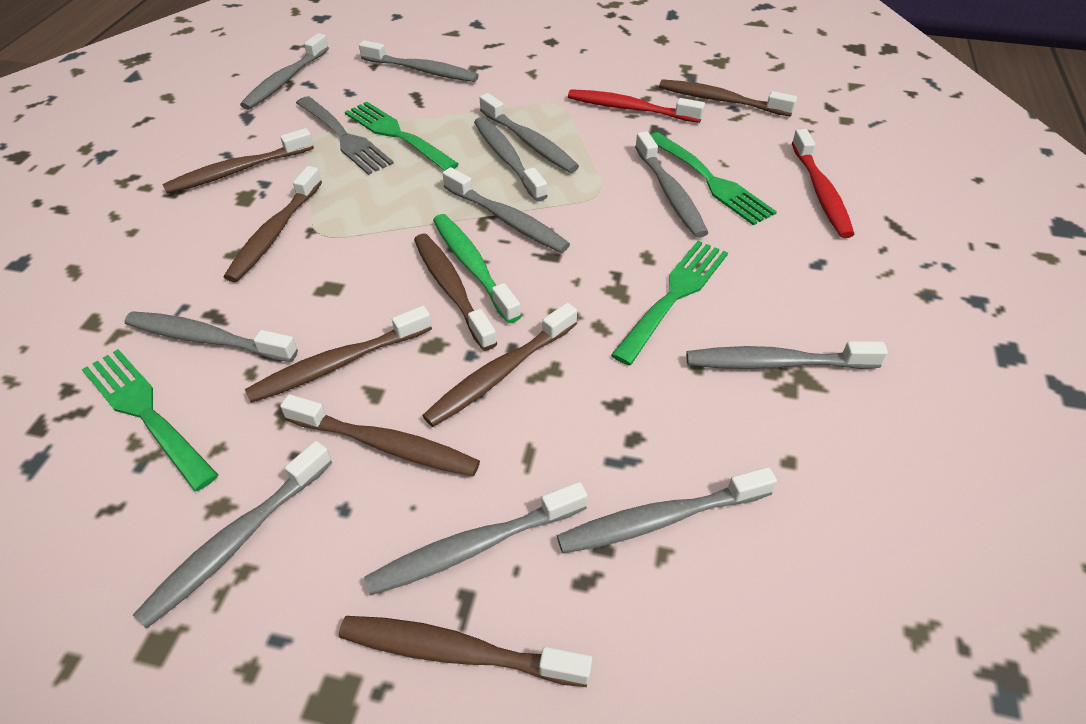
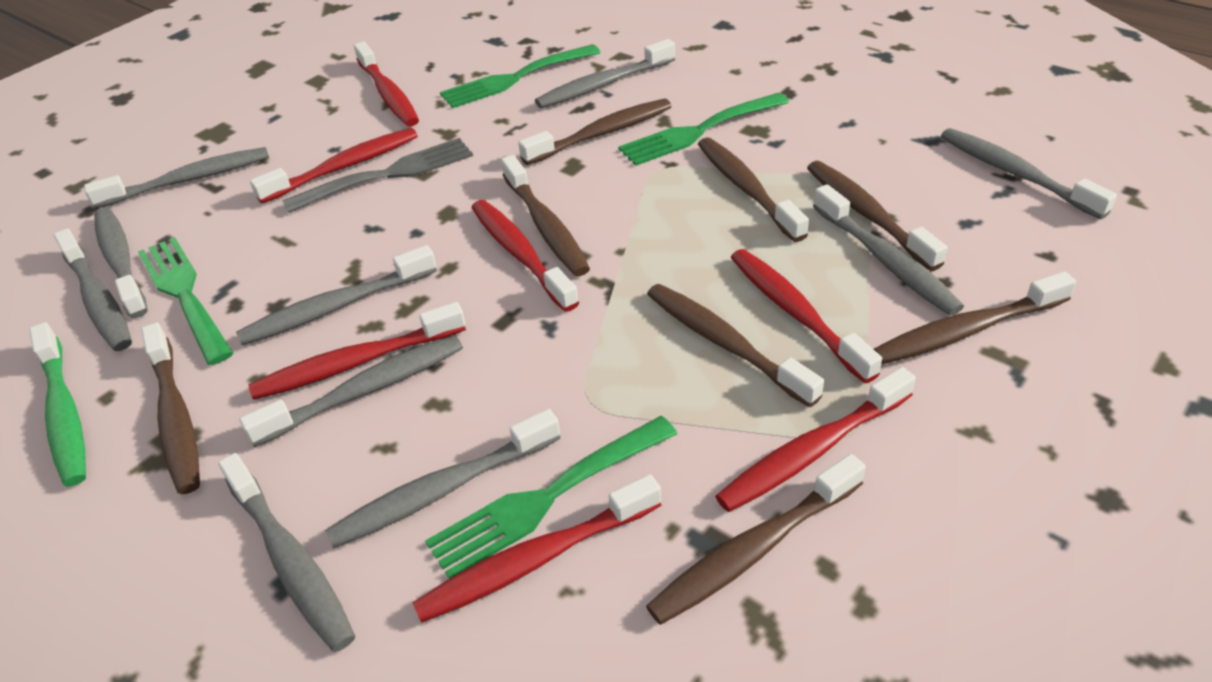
grey toothbrush: [124,311,298,362] [133,441,332,629] [240,33,329,110] [359,40,479,82] [364,482,588,595] [443,167,570,253] [474,117,548,202] [480,93,579,173] [557,467,777,554] [635,131,709,238] [686,341,888,369] = 11 -> [54,228,132,351] [84,147,269,209] [94,208,148,318] [218,453,355,652] [236,245,437,345] [239,335,463,447] [325,409,561,548] [535,39,675,108] [813,184,964,315] [941,128,1117,219] = 10
red toothbrush: [568,89,705,123] [792,129,855,238] = 2 -> [249,302,466,400] [250,128,418,204] [354,41,419,126] [412,474,661,623] [472,200,579,312] [715,367,916,512] [731,249,882,383] = 7

